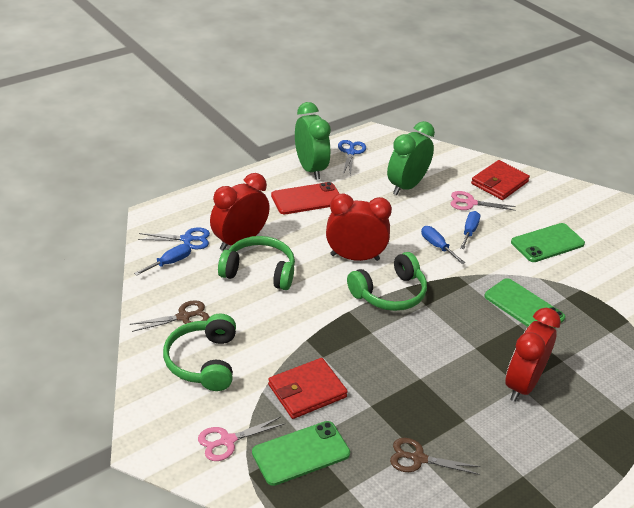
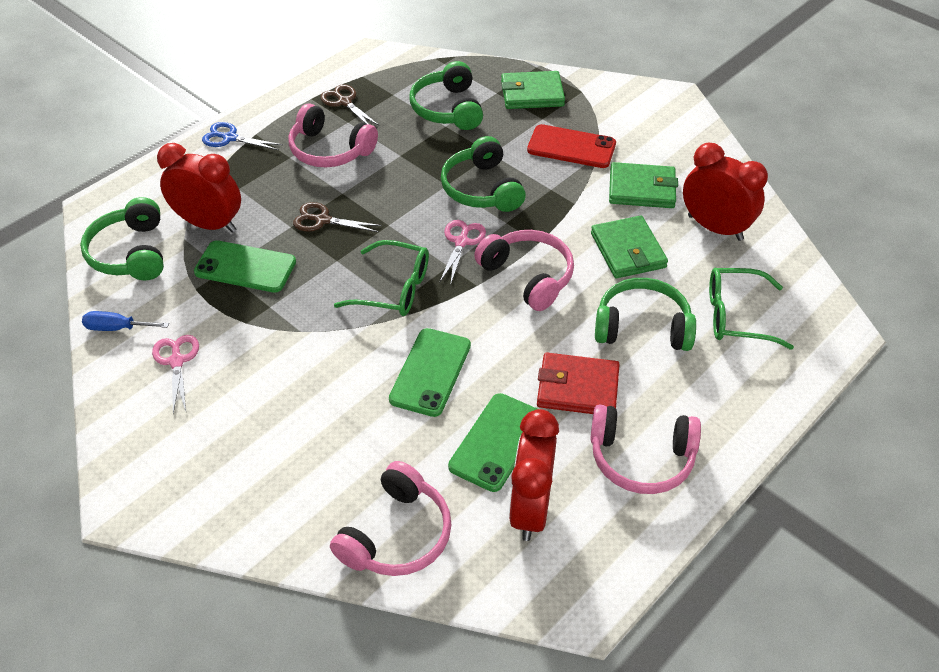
blue scissors: [138,227,210,249] [338,140,366,176] = 2 -> [202,122,283,150] = 1
blue screwdriver: [134,244,191,276] [421,226,465,264] [460,211,480,249] = 3 -> [82,311,169,331] = 1
green clock: [295,102,331,180] [387,121,435,195] = 2 -> none = 0
green glasses: none = 0 -> [334,240,429,316] [709,268,794,350] = 2
green headphones: [163,314,236,391] [218,236,295,290] [347,252,427,311] = 3 -> [80,197,164,281] [410,61,483,130] [441,136,526,212] [595,278,696,351] = 4
green wallet: none = 0 -> [501,71,565,109] [591,216,668,278] [609,162,678,208] = 3
pink headphones: none = 0 -> [288,103,378,167] [330,461,451,576] [474,230,574,311] [590,404,701,494] = 4
red wallet: [268,358,348,419] [471,160,530,200] = 2 -> [537,352,620,414] = 1

